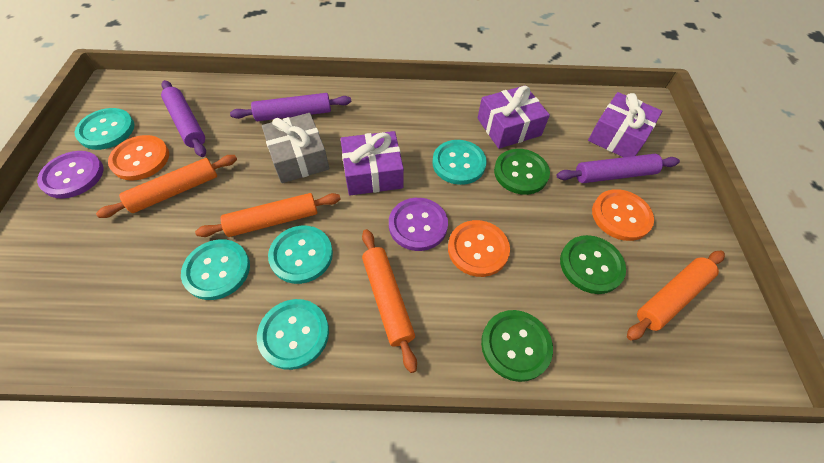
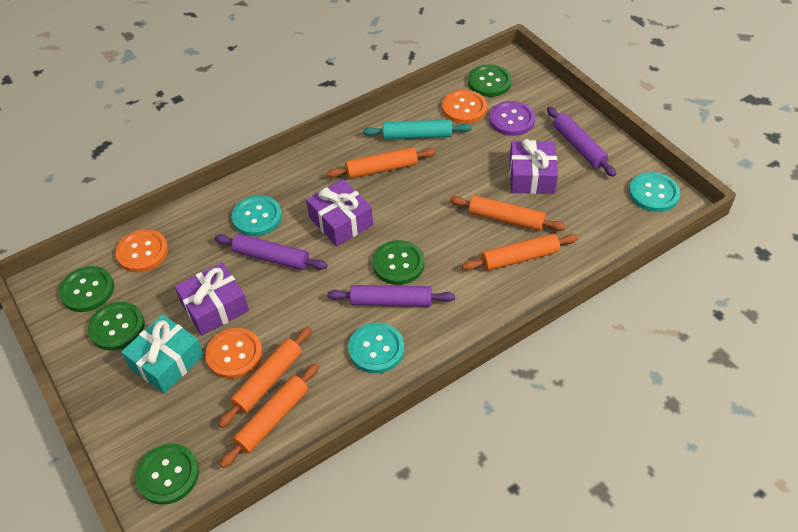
green button: [481,310,553,382] [494,149,550,195] [560,235,626,294] = 3 -> [59,266,114,312] [88,302,145,350] [135,444,199,505] [373,240,424,285] [468,64,512,97] = 5
grey gift: [262,113,329,183] = 1 -> none = 0
orange rolling pin: [96,155,237,218] [195,193,341,237] [362,229,417,373] [627,250,725,341] = 4 -> [218,327,312,428] [220,363,319,468] [326,147,436,179] [450,195,566,231] [462,234,578,271] = 5
purple button: [37,151,103,199] [389,198,448,251] = 2 -> [489,101,535,136] = 1
turquoise button: [75,108,135,150] [181,239,250,300] [257,299,329,370] [268,226,333,284] [432,140,487,185] = 5 -> [232,195,282,236] [348,322,404,373] [629,172,680,212] = 3
turquoise gift: none = 0 -> [121,314,204,394] = 1
turquoise rolling pin: none = 0 -> [363,119,472,140] = 1

